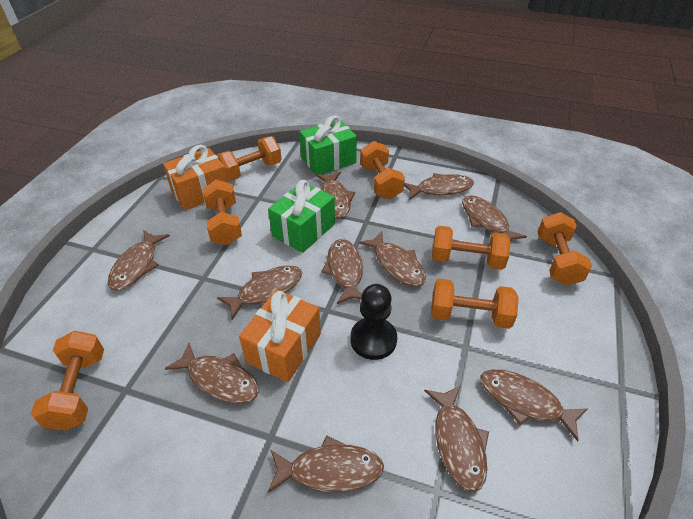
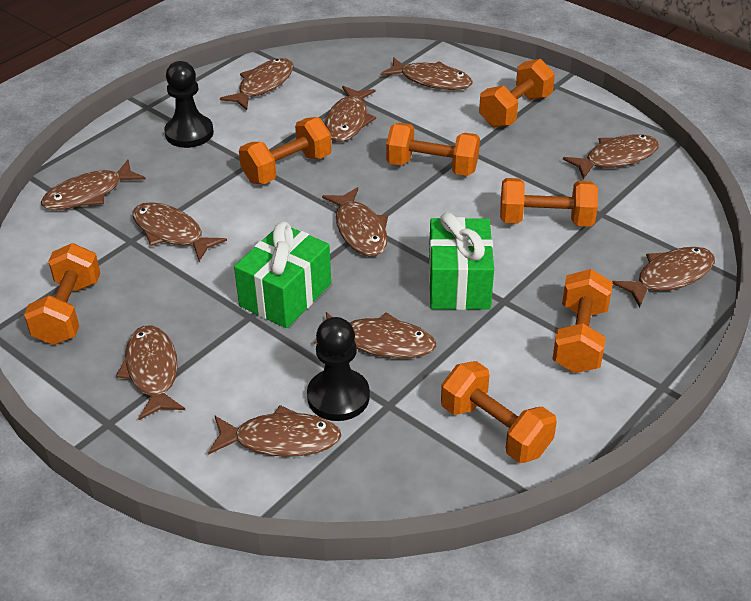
black pawn: [350,284,397,360] = 1 -> [164,61,214,148] [307,317,370,421] = 2
orange gift: [163,145,228,210] [239,290,321,382] = 2 -> none = 0

